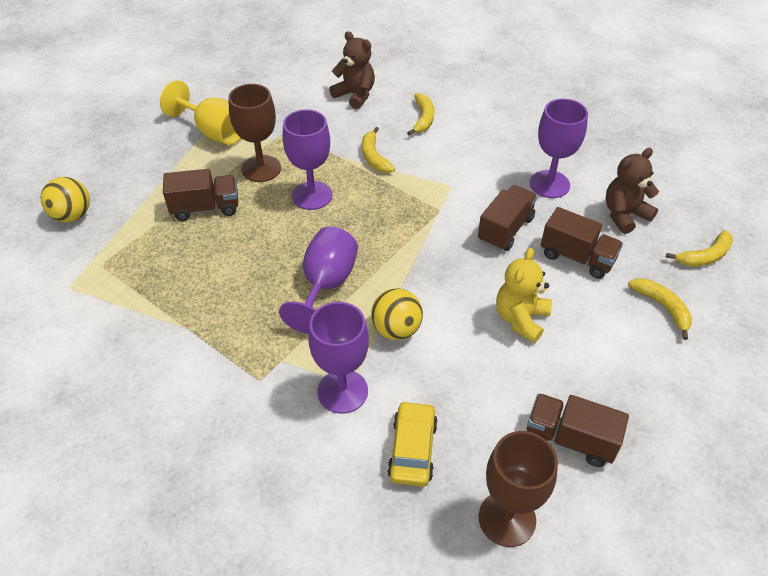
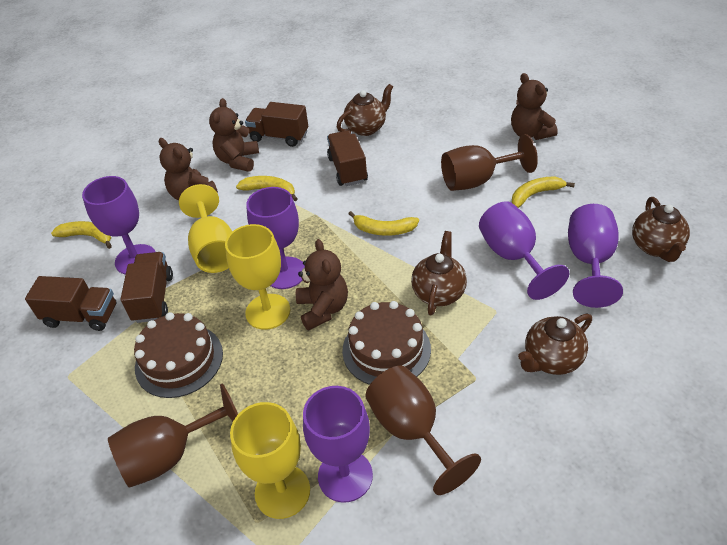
brown cake: none = 0 -> [134,312,223,398] [342,301,431,385] = 2
brown goblet: [228,84,281,182] [479,431,558,547] = 2 -> [108,383,238,488] [365,366,481,495] [441,134,538,191] = 3
brown teapot: none = 0 -> [337,84,393,136] [411,231,467,315] [518,314,592,375] [632,197,690,262] = 4
brown teddy bear: [329,31,375,109] [605,148,659,234] = 2 -> [159,138,218,201] [209,98,259,172] [296,239,348,331] [511,73,557,140] = 4
purple goblet: [279,227,358,334] [283,109,332,210] [308,302,369,414] [530,99,588,198] = 4 -> [82,176,156,275] [246,187,305,289] [303,386,373,503] [479,201,569,300] [568,204,623,308] = 5
yellow ball: [40,177,90,222] [371,288,423,340] = 2 -> none = 0
yellow car: [387,401,438,487] = 1 -> none = 0
yellow goblet: [160,80,241,145] = 1 -> [179,184,232,273] [225,224,290,330] [230,402,310,519] = 3
yellow teddy bear: [496,248,552,343] = 1 -> none = 0

